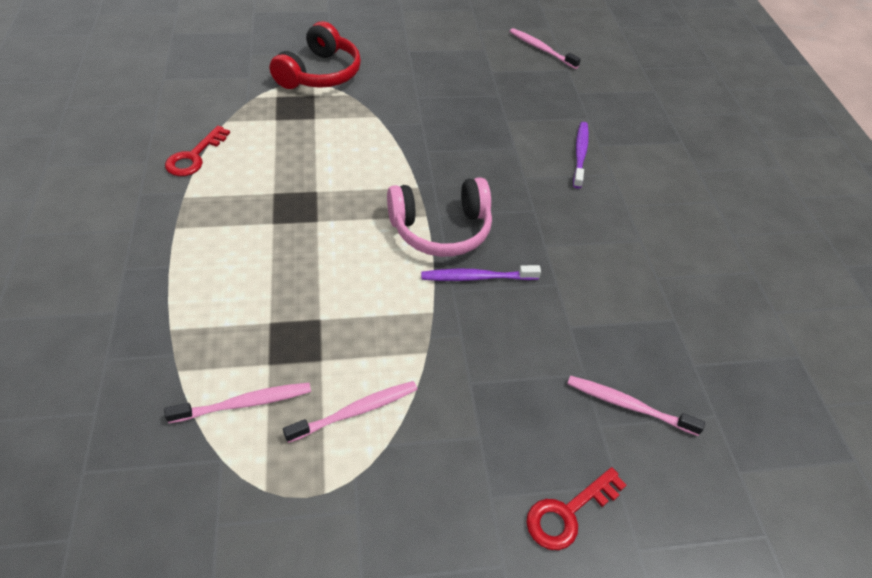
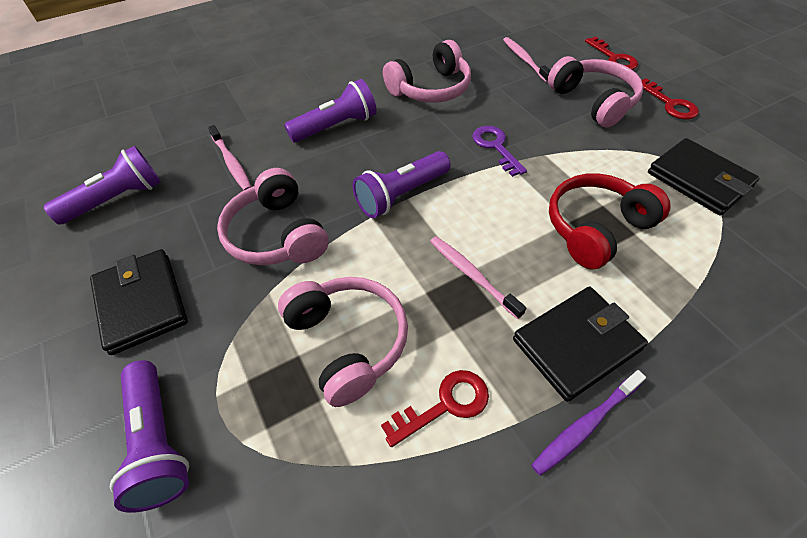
black wallet: none = 0 -> [90,249,188,355] [513,287,648,402] [648,138,760,216] = 3
pink headphones: [387,177,492,257] = 1 -> [217,168,329,265] [278,277,408,407] [383,40,471,103] [548,56,643,128] = 4
pink toothbrush: [164,383,311,423] [283,381,418,443] [509,28,581,69] [567,376,705,436] = 4 -> [208,125,252,190] [430,236,526,319] [503,37,550,83] = 3
purple flashlight: none = 0 -> [44,146,161,225] [110,360,189,513] [284,79,377,143] [353,151,451,218] = 4
purple key: none = 0 -> [472,126,527,177] = 1
purple toothbrush: [421,265,541,281] [573,122,589,189] = 2 -> [531,370,646,476] = 1
red key: [165,126,230,176] [526,467,626,550] = 2 -> [381,370,489,447] [585,37,638,70] [642,78,699,120] = 3

